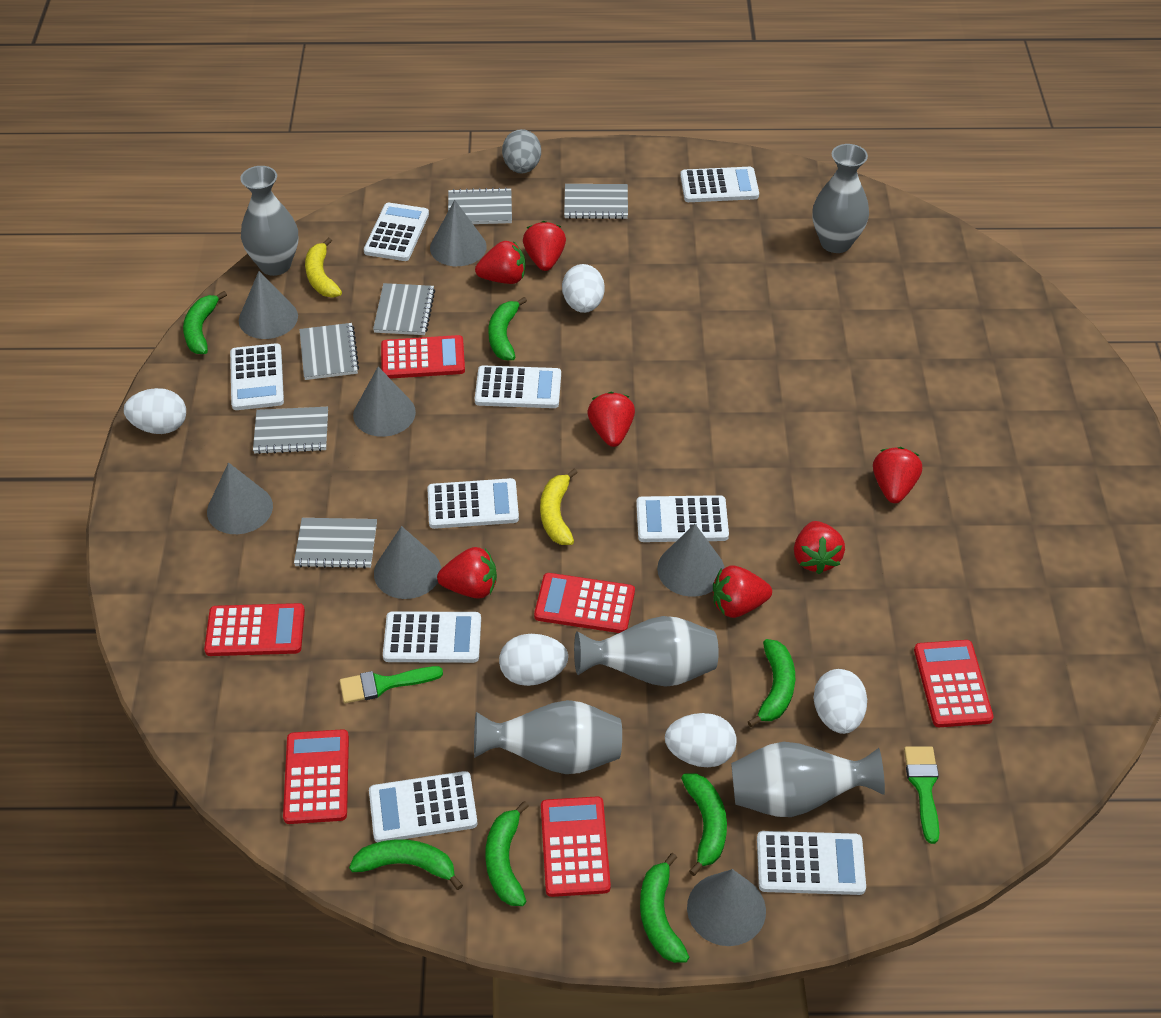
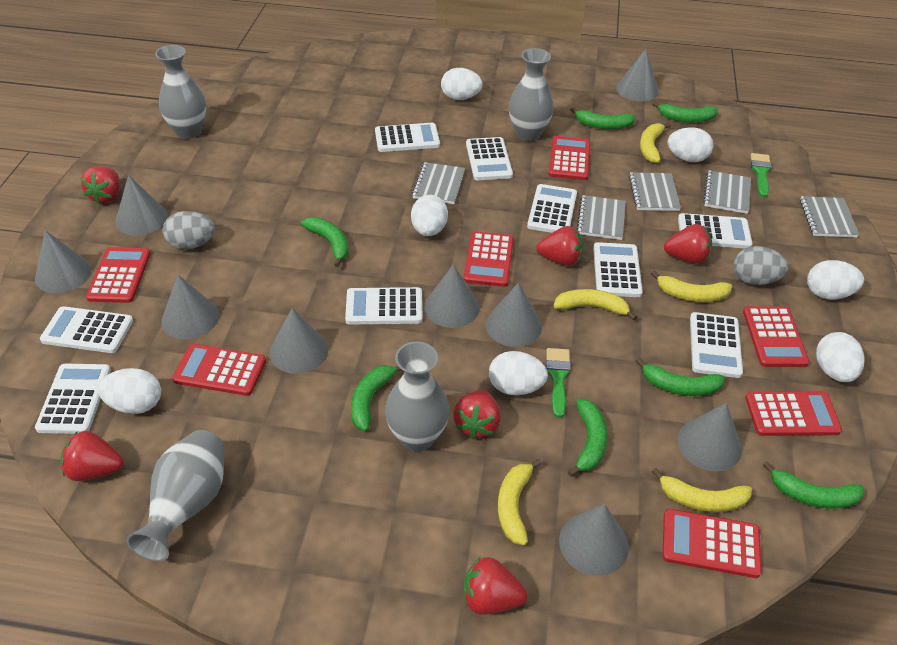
grey cone: [207,462,273,534] [239,271,298,339] [353,367,416,437] [374,526,441,599] [430,200,487,266] [657,524,724,597] [687,869,766,946] = 7 -> [35,230,92,293] [116,175,168,235] [161,275,219,339] [270,308,328,374] [424,264,480,328] [486,282,542,347] [559,504,629,576] [616,49,659,101] [678,403,742,471] = 9
grey egg: [502,129,541,174] = 1 -> [163,211,215,249] [733,246,788,285] = 2
grey notebook: [253,407,328,454] [294,518,377,569] [299,323,359,380] [373,283,435,335] [448,188,512,224] [564,184,628,219] = 6 -> [412,162,465,204] [577,195,626,240] [629,172,681,211] [703,170,751,214] [800,196,859,237] = 5
grey vase: [240,166,298,276] [474,700,622,774] [574,616,719,687] [731,742,885,817] [812,144,869,253] = 5 -> [126,430,225,561] [155,45,206,139] [385,341,449,451] [509,48,554,141] = 4
red calculator: [204,603,305,656] [283,729,349,824] [381,335,465,379] [534,573,635,633] [541,797,611,897] [914,640,993,727] = 6 -> [86,247,151,303] [172,344,266,396] [464,231,514,287] [549,136,590,180] [662,509,762,578] [743,306,809,367] [745,391,842,436] = 7
red strawberry: [437,547,497,599] [475,241,525,284] [523,221,566,271] [587,392,635,447] [713,565,772,618] [794,521,845,574] [873,447,922,503] = 7 -> [61,431,124,481] [80,166,120,204] [453,390,501,439] [463,557,527,615] [536,226,583,266] [664,224,712,264] = 6
white egg: [124,388,186,434] [499,634,568,686] [562,264,605,313] [665,713,737,767] [813,669,867,734] = 5 -> [98,368,161,414] [411,195,448,236] [441,68,483,100] [489,351,548,395] [668,127,713,162] [807,260,864,300] [816,332,865,382] = 7
yellow banana: [305,237,342,297] [540,468,578,545] = 2 -> [498,459,542,545] [553,289,637,320] [640,123,671,163] [651,271,732,302] [652,468,752,512] = 5

